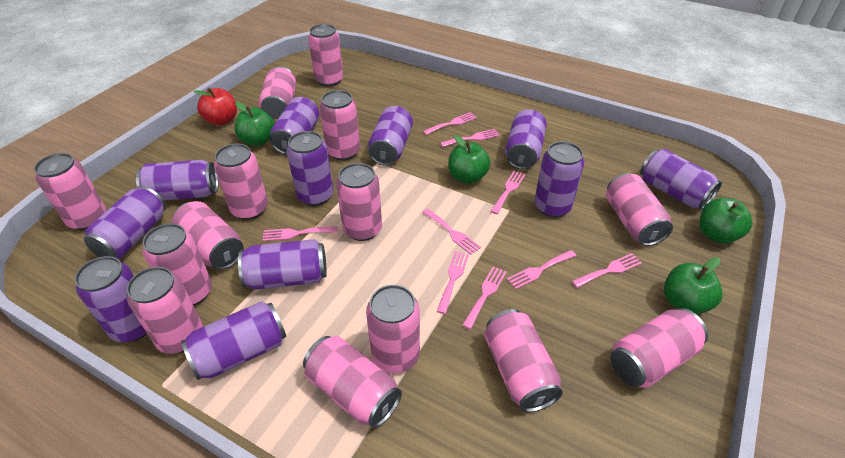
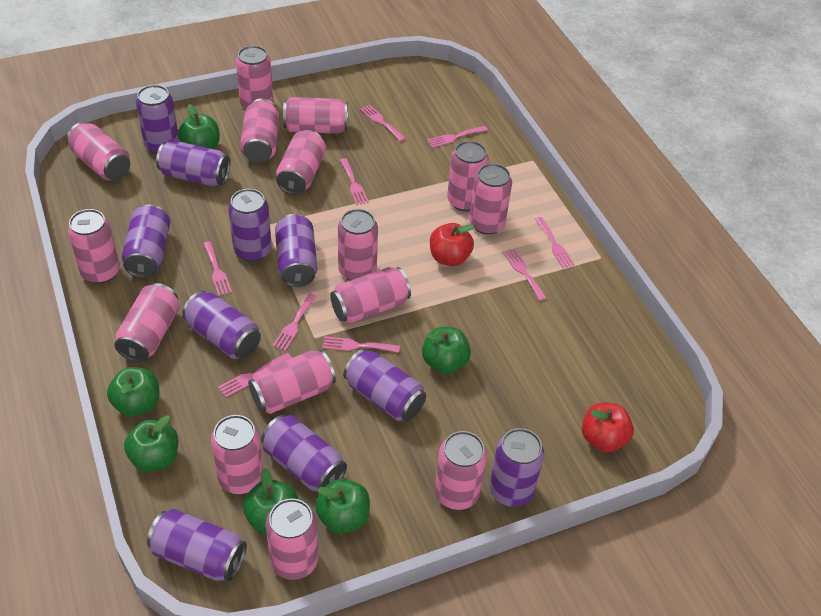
green apple: [235,102,275,146] [448,135,491,184] [664,257,723,314] [699,198,752,244] = 4 -> [107,367,160,417] [124,415,178,472] [178,104,220,149] [243,468,298,534] [315,479,370,534] [422,327,471,374] = 6
pink can: [34,153,106,230] [126,267,203,354] [142,223,212,305] [171,201,244,270] [214,144,268,220] [258,66,296,119] [303,336,402,429] [308,24,344,86] [320,90,360,161] [336,163,382,241] [366,285,420,373] [484,309,563,412] [606,173,673,246] [610,308,708,388] = 14 -> [67,122,130,181] [68,209,120,284] [114,283,180,362] [211,415,263,494] [236,45,273,109] [240,99,279,162] [248,350,336,414] [266,498,318,580] [276,130,326,195] [283,97,348,134] [330,267,411,324] [338,209,378,281] [435,431,487,510] [447,141,489,211] [469,163,512,235] = 15
purple can: [75,256,147,342] [84,186,166,259] [136,160,218,201] [181,301,286,380] [238,239,327,289] [270,97,320,155] [287,131,334,206] [368,106,413,166] [505,109,547,169] [534,141,584,217] [640,149,722,210] = 11 -> [122,204,170,278] [136,85,179,154] [147,509,247,581] [156,140,230,186] [182,291,261,359] [228,189,272,262] [261,415,347,492] [275,214,317,287] [343,349,426,421] [489,428,544,507] = 10
red apple: [193,88,237,125] = 1 -> [430,223,474,266] [582,402,634,452] = 2

